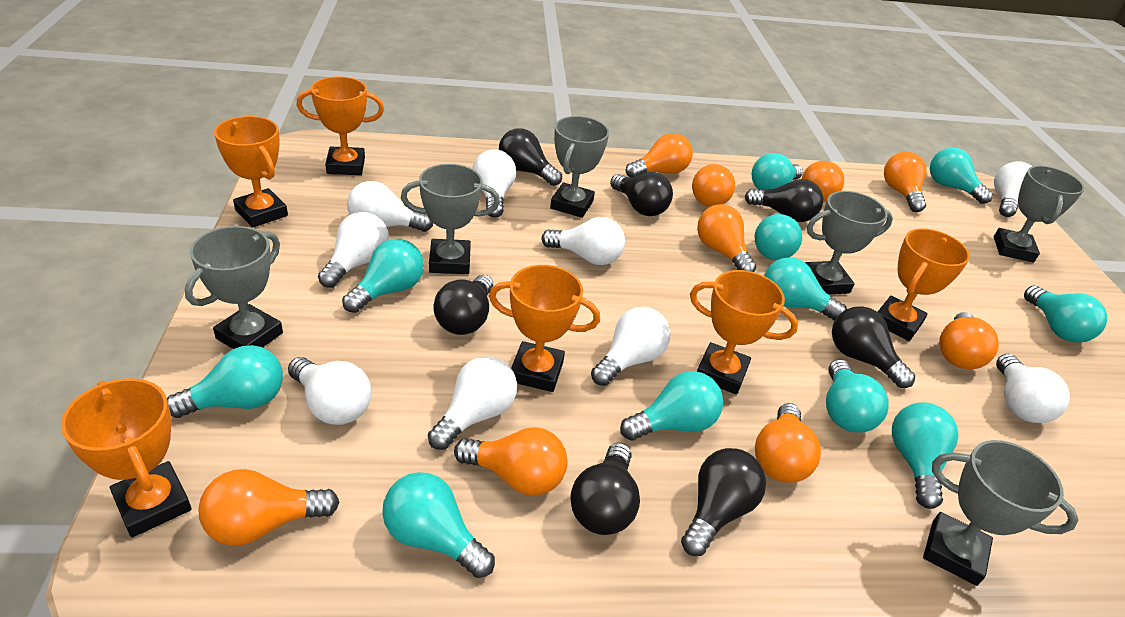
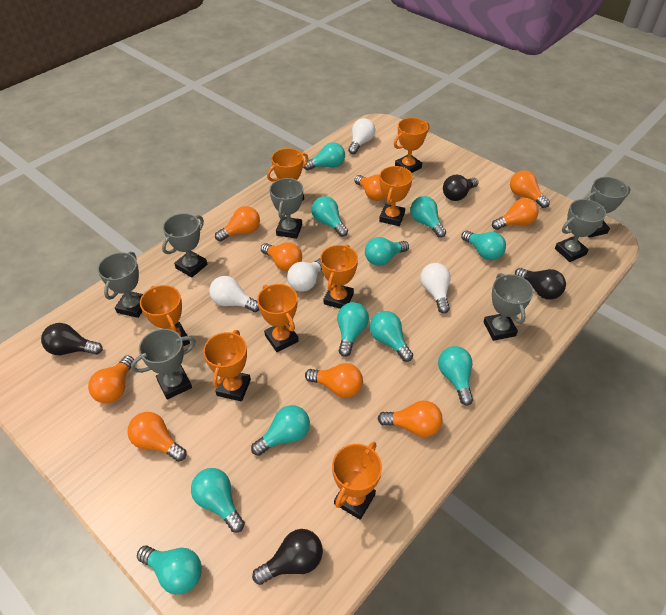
black light bulb: [434,275,493,335] [499,128,562,186] [570,442,640,535] [610,172,673,216] [681,448,766,556] [745,179,823,222] [832,306,915,388] = 7 -> [41,323,103,355] [252,529,323,585] [443,175,479,201] [515,268,566,299] = 4
grey trophy: [185,226,283,349] [401,164,500,274] [550,116,609,218] [805,191,893,295] [923,440,1078,586] [994,166,1085,262] = 6 -> [97,252,143,318] [131,329,196,400] [162,213,207,278] [269,178,303,239] [483,273,534,341] [555,199,606,262] [584,177,631,238] = 7
orange trophy: [61,379,192,537] [214,116,288,228] [296,77,384,175] [489,265,600,392] [690,270,798,395] [878,228,970,341] = 6 -> [140,285,190,346] [203,330,251,401] [257,284,299,352] [267,148,309,201] [320,245,358,309] [332,442,382,520] [379,166,413,226] [394,118,430,173] = 8
white light bulb: [288,357,371,425] [318,212,389,288] [347,181,433,232] [428,356,517,450] [472,149,516,218] [541,217,625,265] [591,307,671,386] [994,161,1032,217] [996,354,1070,423] = 9 -> [209,276,259,312] [287,258,322,292] [348,118,375,154] [420,263,451,313] = 4

